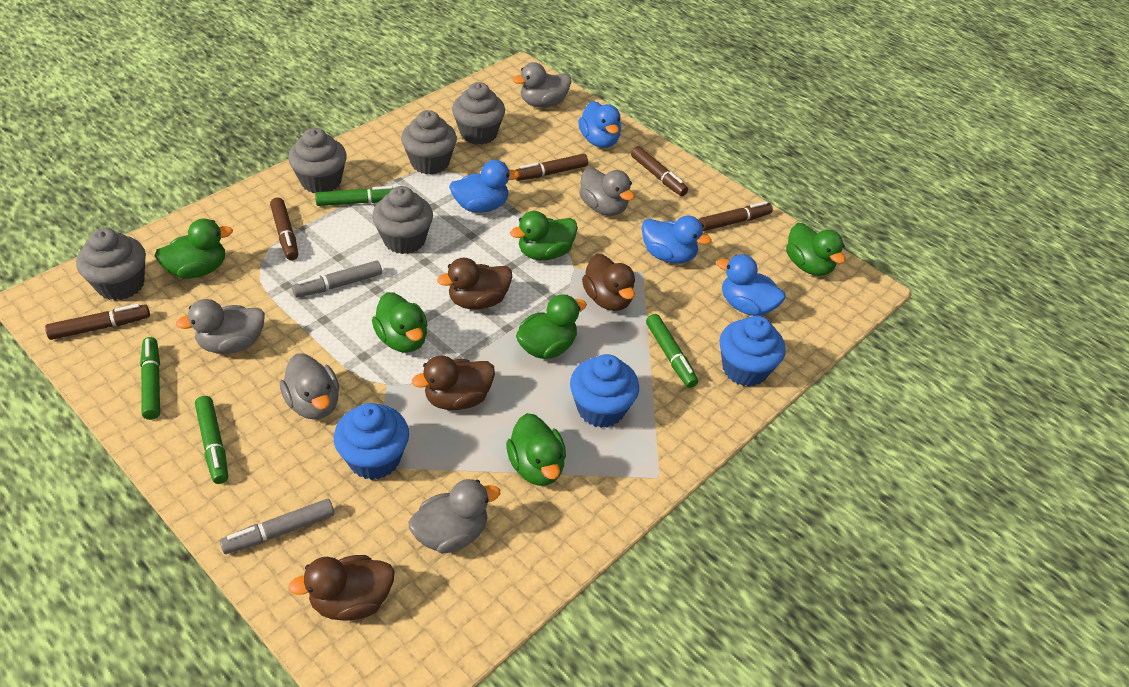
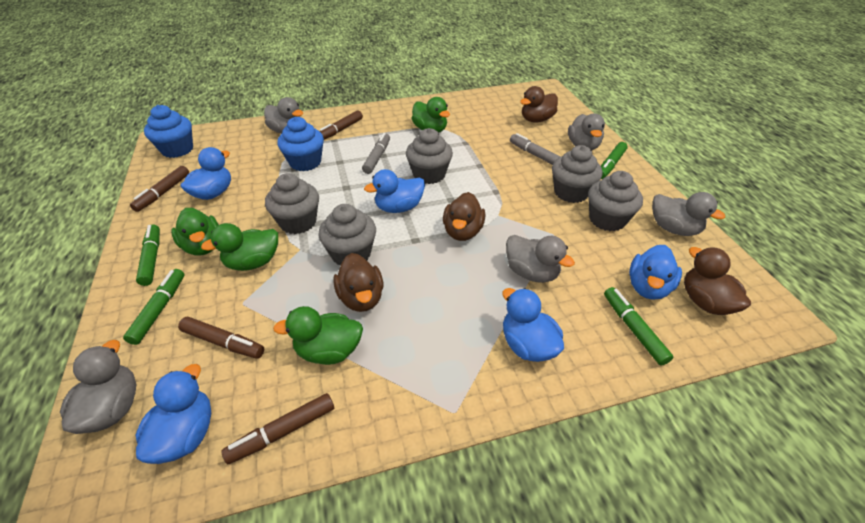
blue cupcake: [334,403,409,480] [570,354,639,428] [719,316,786,386] = 3 -> [144,105,193,158] [277,117,324,171] = 2
blue duck: [449,160,520,212] [578,101,621,148] [642,216,712,264] [717,254,786,316] = 4 -> [136,364,211,464] [181,147,231,200] [364,169,425,213] [502,288,564,362] [629,245,682,299] = 5
brown marker: [45,304,150,340] [270,197,298,260] [515,154,588,181] [631,146,688,196] [699,201,773,231] = 5 -> [130,166,189,212] [178,317,264,359] [221,393,334,465] [320,110,363,140] = 4
green duck: [154,218,233,279] [372,292,428,353] [506,413,566,486] [510,211,578,260] [516,294,587,359] [786,223,846,276] = 6 -> [171,208,219,256] [201,223,278,271] [273,306,363,365] [411,97,450,133] = 4

